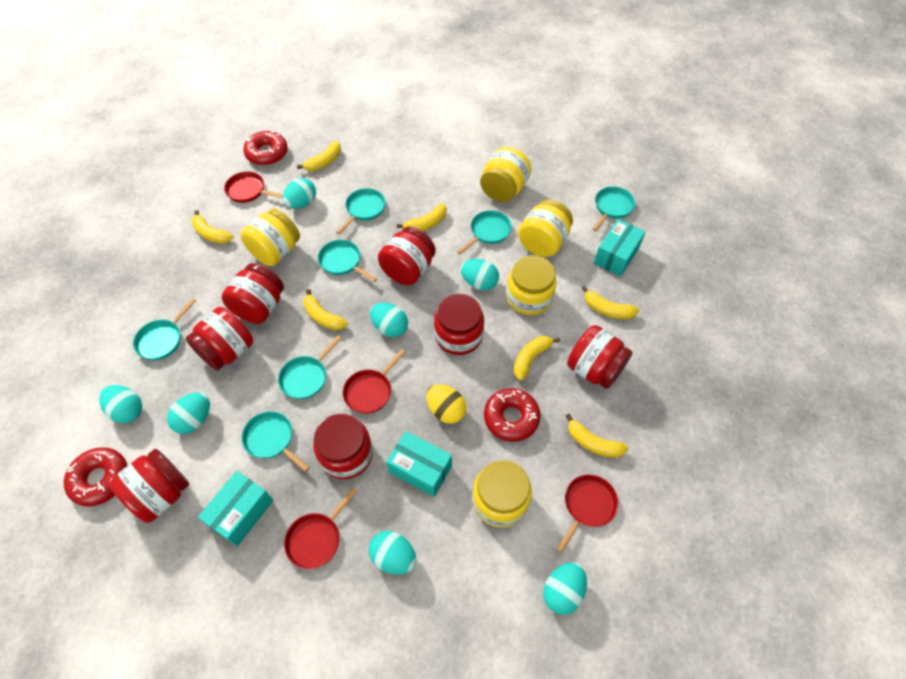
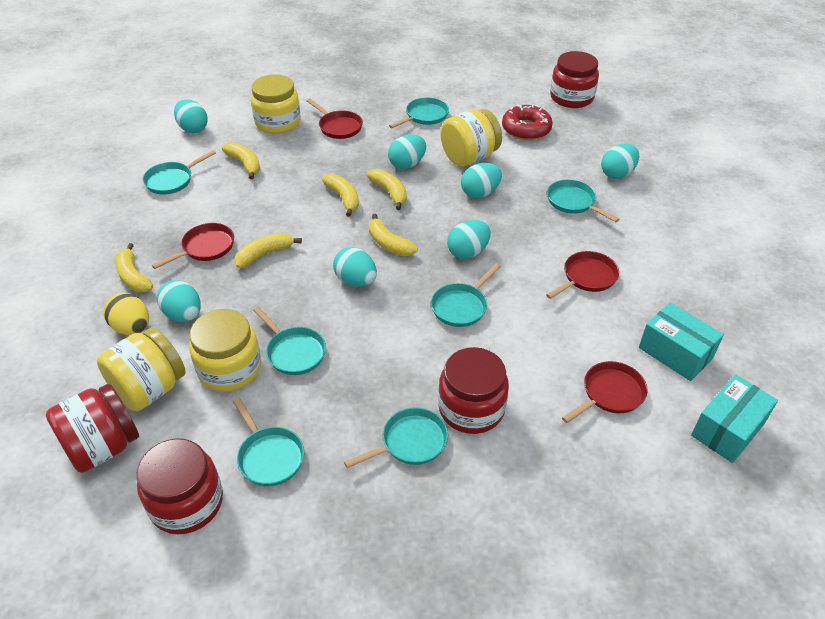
red donut: [64,447,127,507] [243,131,288,165] [484,388,541,442] = 3 -> [502,104,553,140] = 1
red jar: [109,449,189,523] [186,307,253,371] [221,263,284,324] [313,414,373,479] [378,226,436,285] [434,294,484,355] [567,325,633,389] = 7 -> [46,384,139,473] [137,439,223,534] [438,347,509,434] [550,51,599,108] = 4
turquoise box: [198,471,274,546] [386,431,452,497] [594,219,646,276] = 3 -> [639,302,724,381] [691,374,778,463] = 2
yellow banana: [191,210,233,244] [297,141,341,171] [303,289,348,330] [397,204,447,231] [514,336,560,380] [566,414,628,458] [581,286,639,319] = 7 -> [115,243,153,292] [222,142,260,179] [234,233,302,268] [322,174,359,217] [366,169,407,210] [369,214,418,256] = 6
yellow jar: [240,208,300,266] [472,460,532,528] [480,147,531,202] [506,255,557,315] [518,199,573,257] = 5 -> [97,327,186,411] [189,309,261,392] [251,74,301,134] [440,109,502,167] = 4

